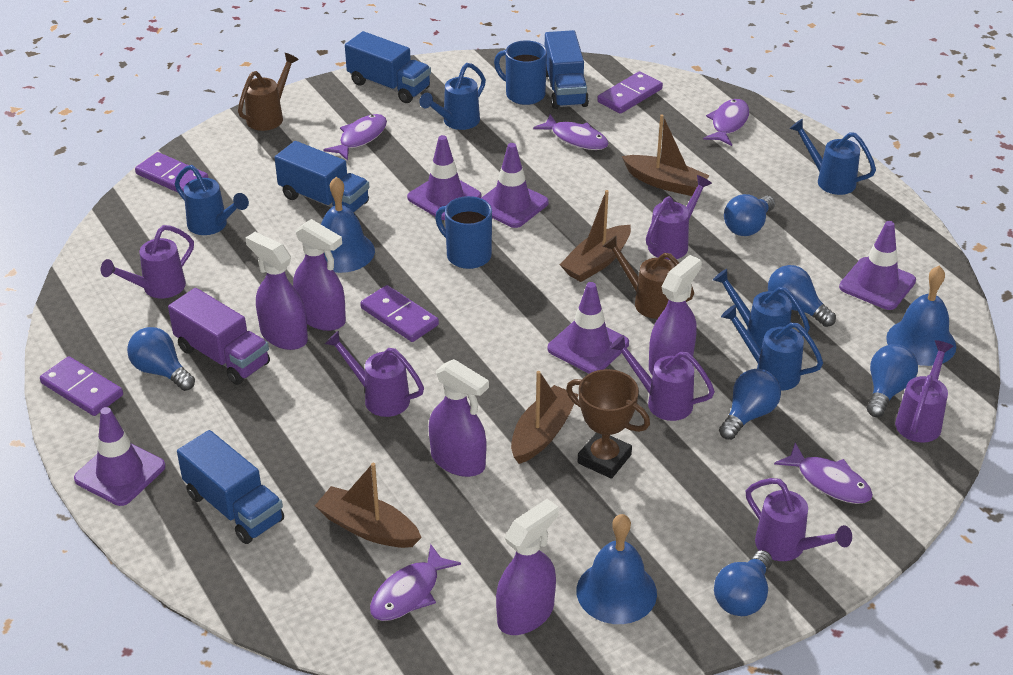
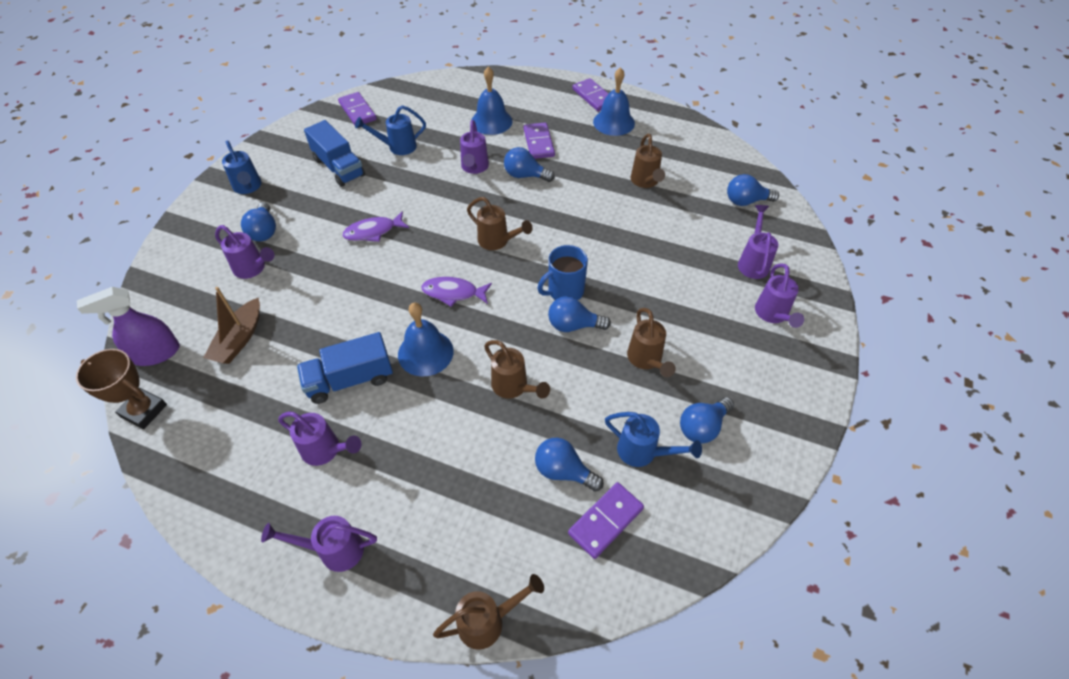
blue mug: [435,196,492,269] [494,40,547,105] = 2 -> [537,245,588,300] = 1
blue truck: [177,430,284,544] [275,141,369,213] [345,31,431,103] [545,30,589,109] = 4 -> [297,332,393,404] [304,120,365,187] = 2
blue watering can: [175,165,249,235] [419,63,486,130] [713,269,810,348] [721,305,823,391] [789,119,876,195] = 5 -> [222,140,262,194] [355,105,426,155] [605,412,702,467] = 3
brown boat: [315,463,422,548] [511,371,579,464] [559,190,631,282] [622,114,710,196] = 4 -> [203,287,260,364] = 1
brown watering can: [238,53,299,131] [602,236,694,319] = 2 -> [433,574,544,650] [467,197,533,250] [484,340,550,399] [627,308,676,377] [630,134,665,188] = 5
purple fish: [323,114,387,161] [370,544,461,621] [533,114,609,150] [703,99,749,146] [774,443,873,504] = 5 -> [342,211,409,242] [421,277,492,307] = 2
purple spray bottle: [245,232,308,350] [293,219,346,331] [429,359,489,477] [496,499,559,635] [649,255,702,375] = 5 -> [77,287,180,366] = 1
purple traffic cone: [74,407,166,506] [407,135,481,220] [481,143,549,228] [548,282,629,374] [839,221,916,310] = 5 -> none = 0
purple truck: [168,288,270,385] = 1 -> none = 0

